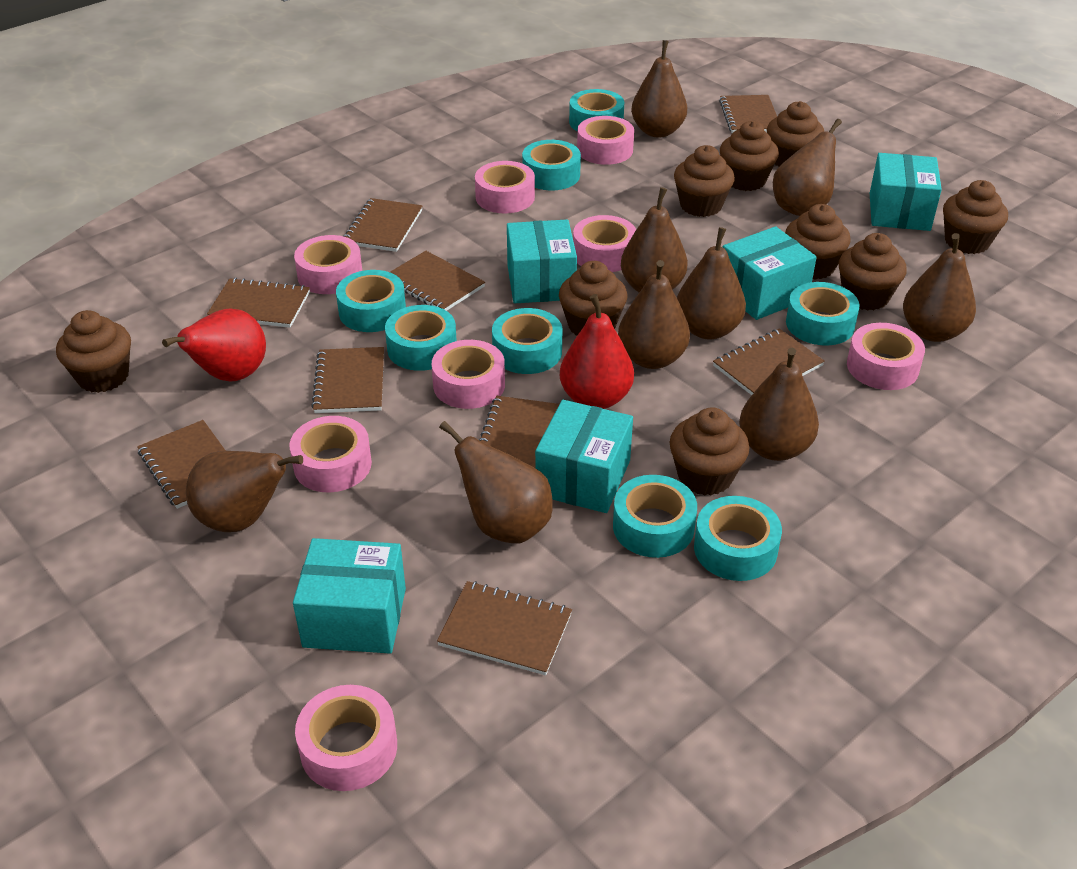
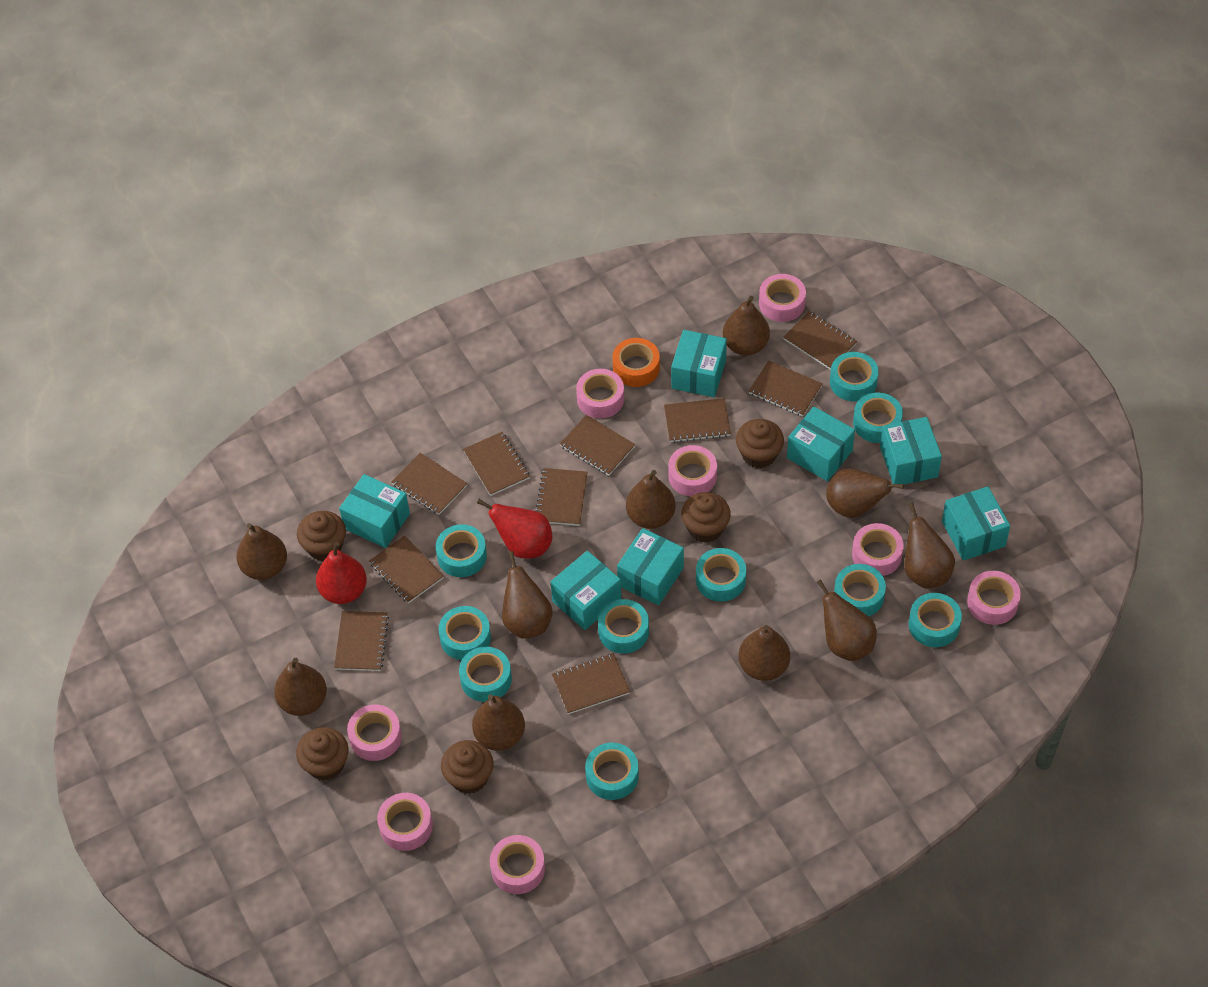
brown cupcake: [56,310,131,393] [559,261,628,335] [669,407,749,496] [674,145,735,217] [720,121,779,191] [767,101,824,167] [785,204,851,280] [839,233,907,310] [943,180,1008,254] = 9 -> [296,727,349,781] [297,511,346,561] [441,740,493,794] [681,492,731,543] [736,419,784,468] = 5
brown notebook: [137,420,226,509] [207,278,310,328] [311,347,384,413] [343,198,422,252] [390,251,485,311] [437,581,572,675] [479,396,559,468] [713,329,825,395] [719,95,777,133] = 9 -> [334,611,389,671] [369,536,444,604] [392,453,467,515] [463,432,530,496] [535,468,587,526] [552,653,630,714] [560,415,635,476] [664,398,731,443] [749,360,823,417] [783,311,857,370] = 10
brown pear: [186,451,303,532] [439,421,552,543] [618,260,690,369] [621,187,688,292] [631,40,687,138] [677,227,746,340] [739,347,819,461] [773,119,842,216] [903,233,976,342] = 9 -> [236,523,287,580] [274,658,327,716] [472,694,525,751] [502,551,553,639] [626,470,676,529] [723,296,770,356] [738,625,790,681] [816,579,877,661] [826,468,904,518] [904,502,955,588] = 10
orange tape: none = 0 -> [612,338,660,387] = 1
turquoise box: [293,538,406,653] [507,219,577,303] [535,400,633,513] [723,226,817,320] [870,153,942,231] = 5 -> [339,474,410,548] [551,551,621,630] [617,528,684,605] [671,330,727,397] [787,407,855,481] [880,417,942,484] [942,486,1010,561] = 7
turquoise tape: [336,270,406,332] [385,305,457,371] [492,308,562,374] [522,140,581,190] [569,89,624,132] [613,475,697,558] [694,496,782,581] [786,282,860,346] = 8 -> [436,524,487,577] [439,606,491,660] [459,647,512,702] [585,743,639,800] [598,599,649,654] [696,548,746,602] [830,352,879,402] [834,564,886,617] [853,392,903,443] [909,593,962,647] = 10

